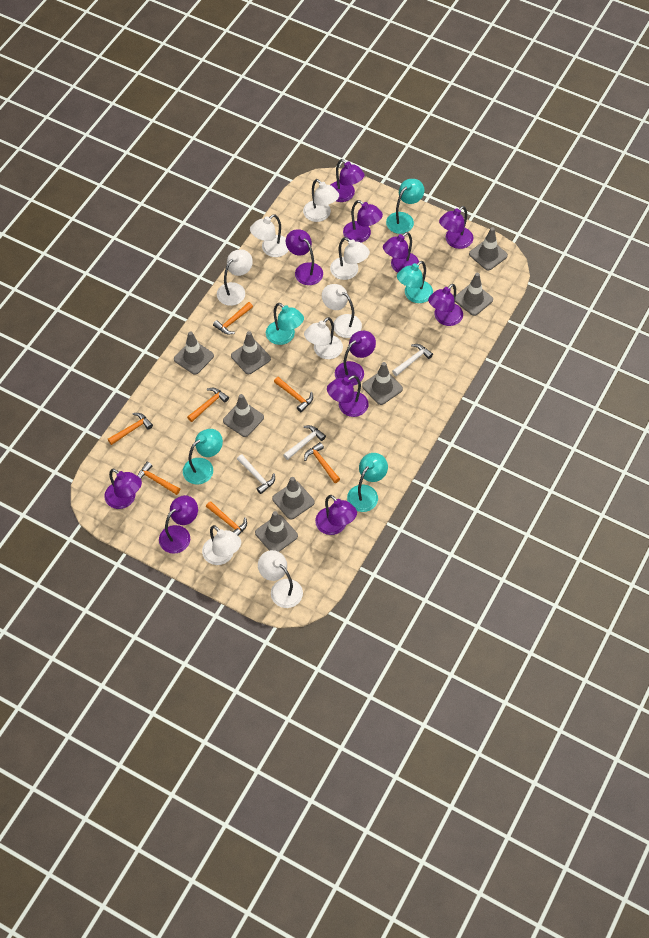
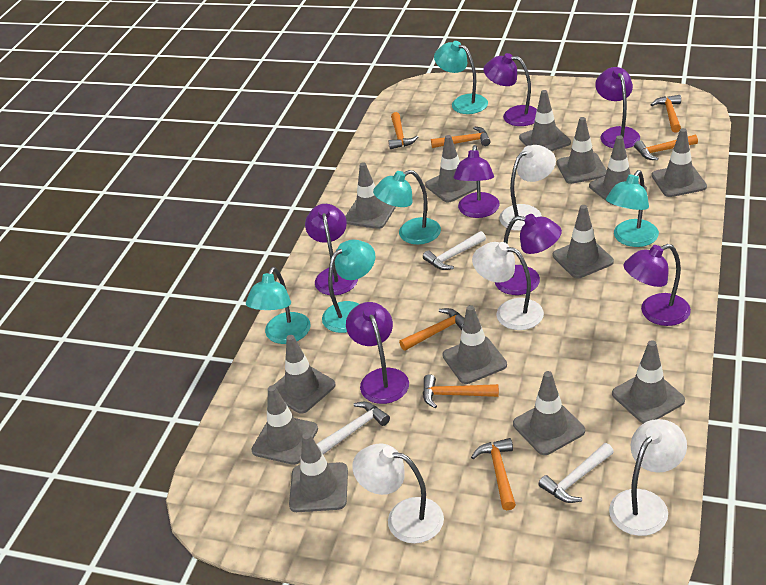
grey traffic cone: [174,331,214,375] [223,394,264,437] [231,331,271,374] [255,511,298,552] [272,477,315,519] [362,362,403,405] [455,273,493,316] [469,227,508,271] = 8 -> [251,385,318,465] [273,335,336,414] [289,433,348,512] [345,162,396,229] [425,135,477,202] [442,305,507,384] [513,371,585,455] [519,90,571,151] [553,205,614,278] [557,117,607,184] [589,135,647,205] [612,340,685,423] [652,128,707,197] = 13
purple lamp: [104,468,142,509] [159,495,198,554] [286,229,323,285] [315,495,357,535] [327,375,369,417] [331,159,365,202] [335,331,376,386] [343,200,383,243] [383,232,419,273] [428,284,463,326] [439,206,473,249] = 11 -> [305,204,358,295] [346,302,409,404] [454,145,500,218] [484,53,537,126] [495,214,562,295] [595,67,640,149] [623,244,691,326] = 7
white lamp: [202,525,241,565] [217,249,253,306] [250,214,289,257] [258,550,303,608] [303,179,339,222] [304,317,343,359] [322,284,362,338] [330,237,370,280] = 8 -> [352,444,444,543] [472,242,544,330] [499,145,556,231] [609,419,687,536] = 4

